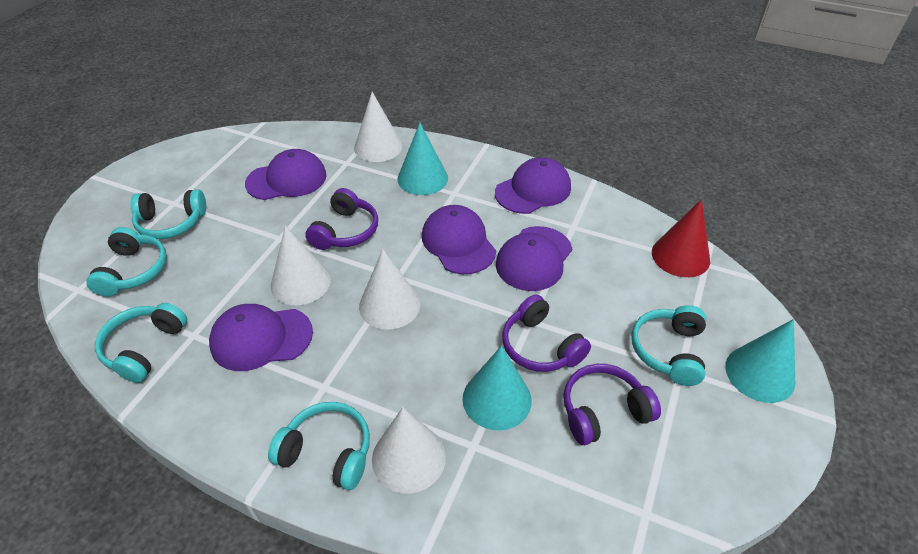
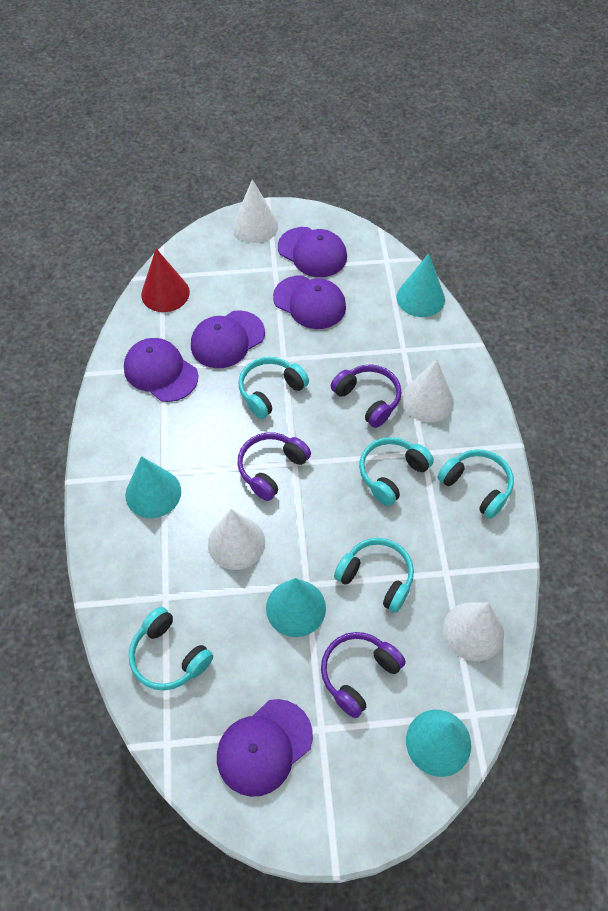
turquoise cone: [398,123,448,195] [462,346,532,431] [725,319,795,403] = 3 -> [125,456,181,518] [266,578,326,637] [396,253,445,317] [406,710,471,777] = 4

